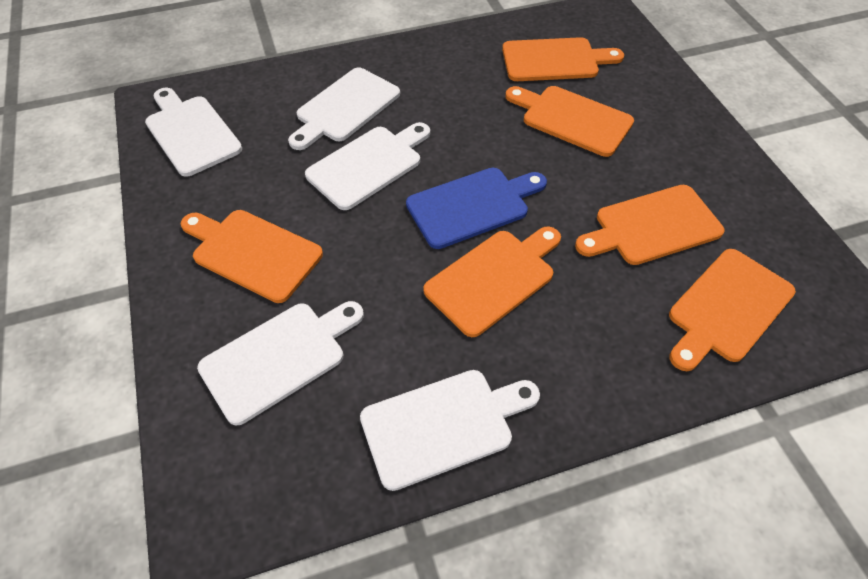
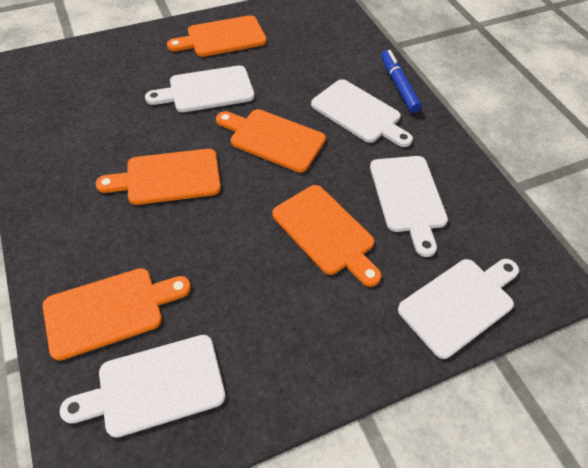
blue cutting board: [406,168,547,249] = 1 -> none = 0
blue marker: none = 0 -> [381,50,422,113] = 1
orange cutting board: [181,210,323,303] [423,226,561,337] [502,37,624,81] [505,86,634,157] [575,185,724,265] [669,249,796,371] = 6 -> [42,268,191,361] [95,149,221,205] [167,15,267,57] [216,109,326,173] [272,185,382,287] = 5

